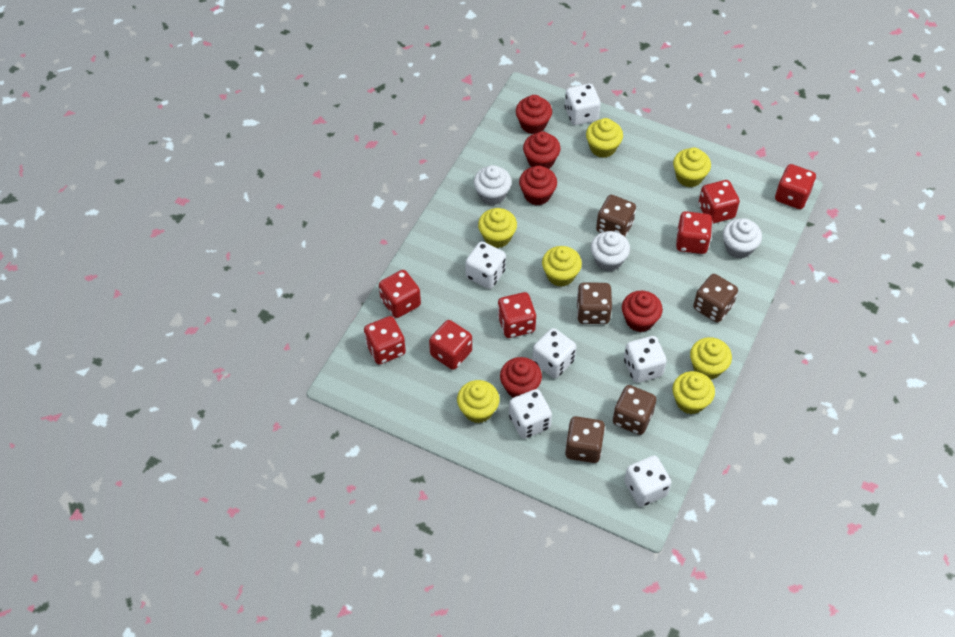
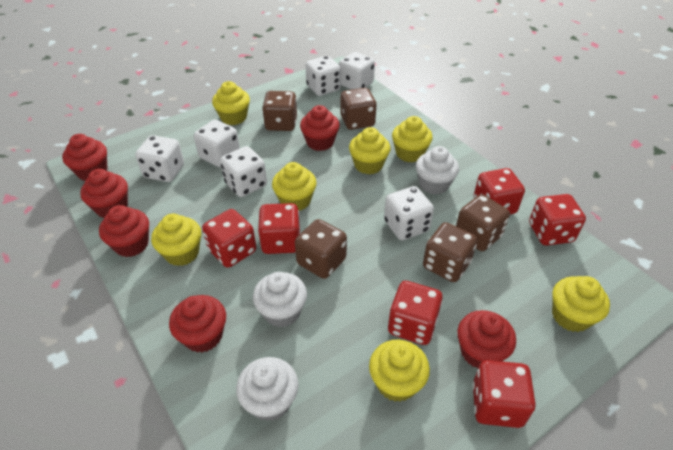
red cupcake: [500,357,542,397] [516,95,552,134] [519,165,557,205] [523,131,561,169] [622,291,663,332] = 5 -> [62,134,107,181] [80,169,128,218] [99,205,149,257] [169,295,226,353] [300,105,340,151] [457,310,516,369] = 6
red dice: [364,316,406,364] [379,270,421,318] [429,320,472,370] [497,292,536,338] [676,211,712,254] [699,180,740,224] [775,164,816,209] = 7 -> [202,209,256,268] [258,203,300,254] [388,281,443,345] [472,360,536,428] [474,168,525,214] [529,194,586,246] = 6

